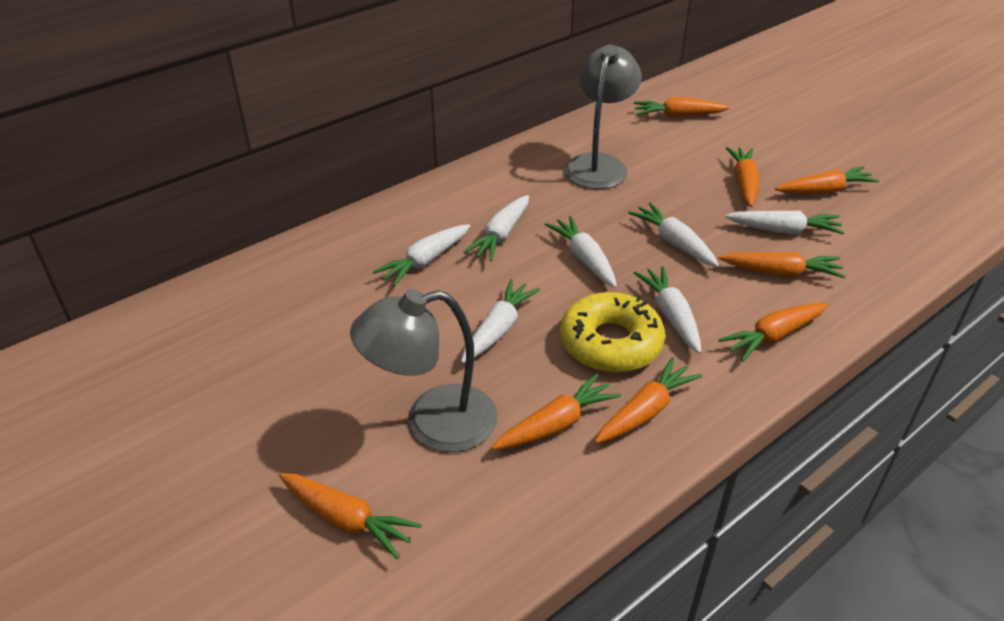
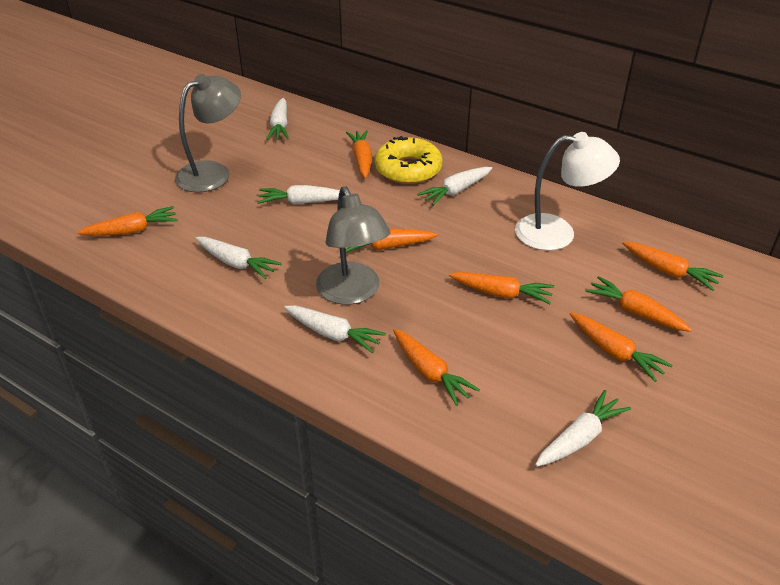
white carrot: [373,224,470,287] [461,279,540,363] [463,195,529,261] [545,216,617,288] [628,202,719,267] [634,266,701,354] [725,211,844,234] = 7 -> [195,237,282,279] [258,185,340,204] [266,98,289,140] [284,306,386,353] [417,167,492,206] [535,390,631,467] = 6
white lamp: none = 0 -> [515,132,620,251] = 1

